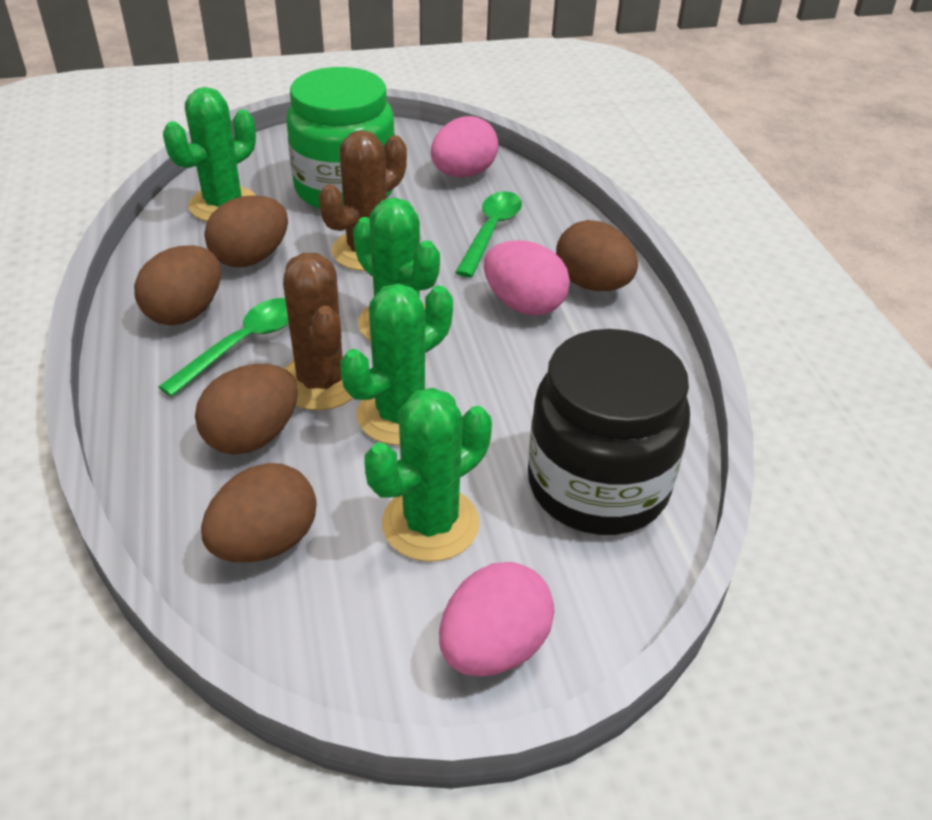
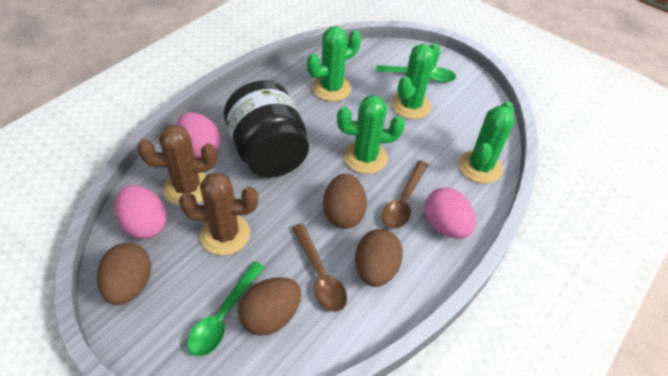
brown egg: [134,245,221,325] [195,364,298,454] [201,463,316,562] [204,195,288,267] [556,220,638,291] = 5 -> [97,243,151,305] [238,277,301,336] [323,174,367,228] [355,229,403,287] = 4
brown spoon: none = 0 -> [292,224,347,312] [382,161,428,229] = 2
green jar: [286,67,395,209] = 1 -> none = 0

